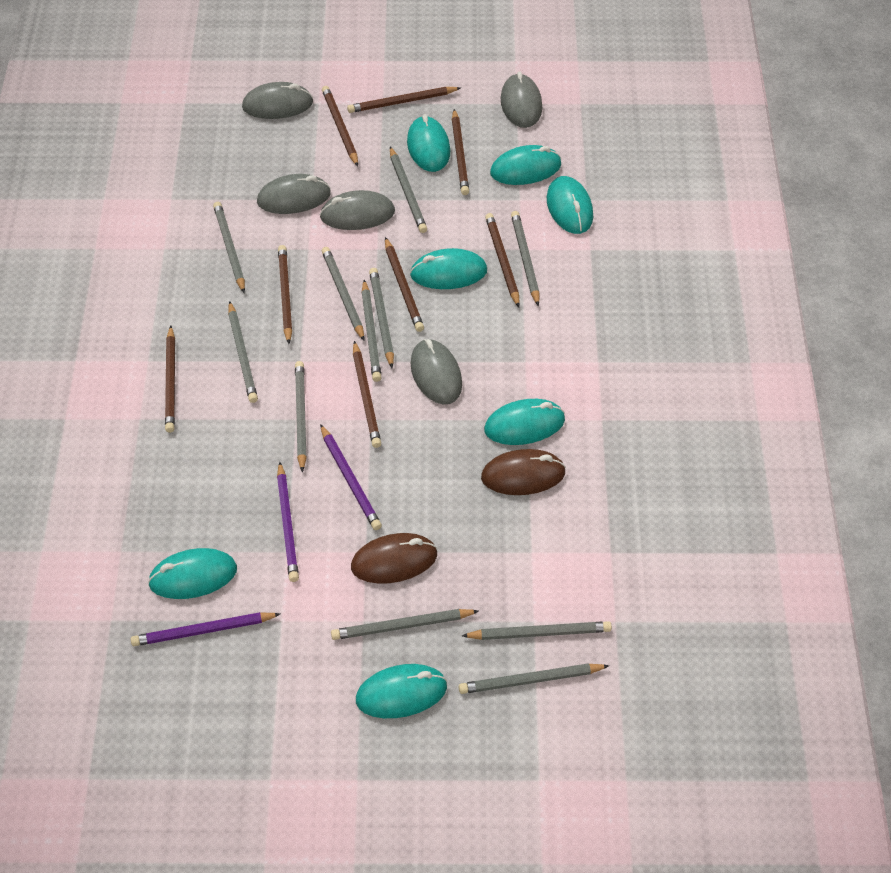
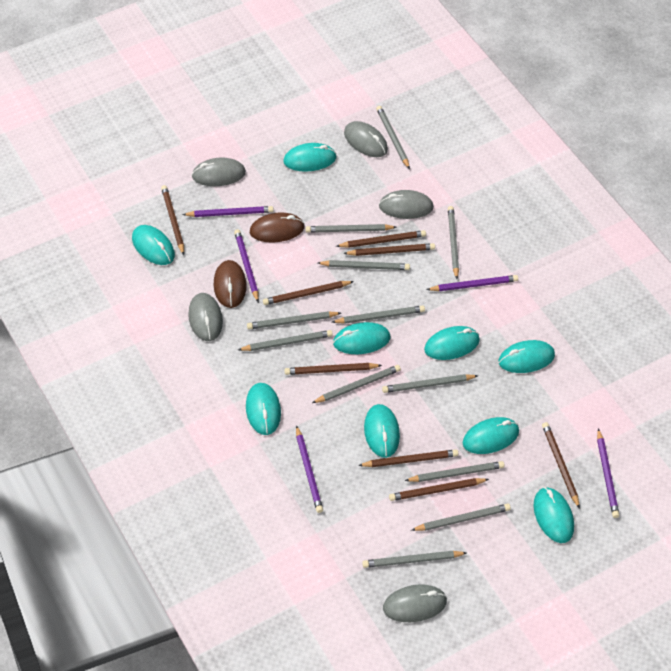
grey pencil: [213,202,245,293] [228,301,258,403] [295,361,307,473] [322,247,364,341] [331,609,479,640] [361,280,382,382] [369,268,394,368] [390,147,427,233] [458,663,609,694] [462,621,612,640] [511,211,539,306] = 11 -> [238,330,333,351] [247,311,341,329] [306,224,396,233] [312,365,401,403] [318,260,410,270] [332,305,425,324] [362,551,466,568] [376,106,410,169] [382,374,478,393] [405,461,505,482] [412,504,511,531] [448,206,459,279] = 12
purple pencil: [131,612,280,646] [277,462,299,582] [320,424,382,530] = 3 -> [182,206,274,217] [234,229,259,302] [296,425,323,513] [426,275,518,291] [597,429,619,518] = 5
turquoise mouse: [148,548,237,599] [356,664,447,718] [407,114,450,172] [410,248,487,289] [484,399,565,445] [490,145,562,185] [547,176,593,234] = 7 -> [132,225,175,265] [246,383,281,435] [283,143,336,172] [333,322,390,354] [364,404,400,458] [424,326,480,360] [463,417,519,454] [498,340,555,373] [534,487,574,543] = 9

